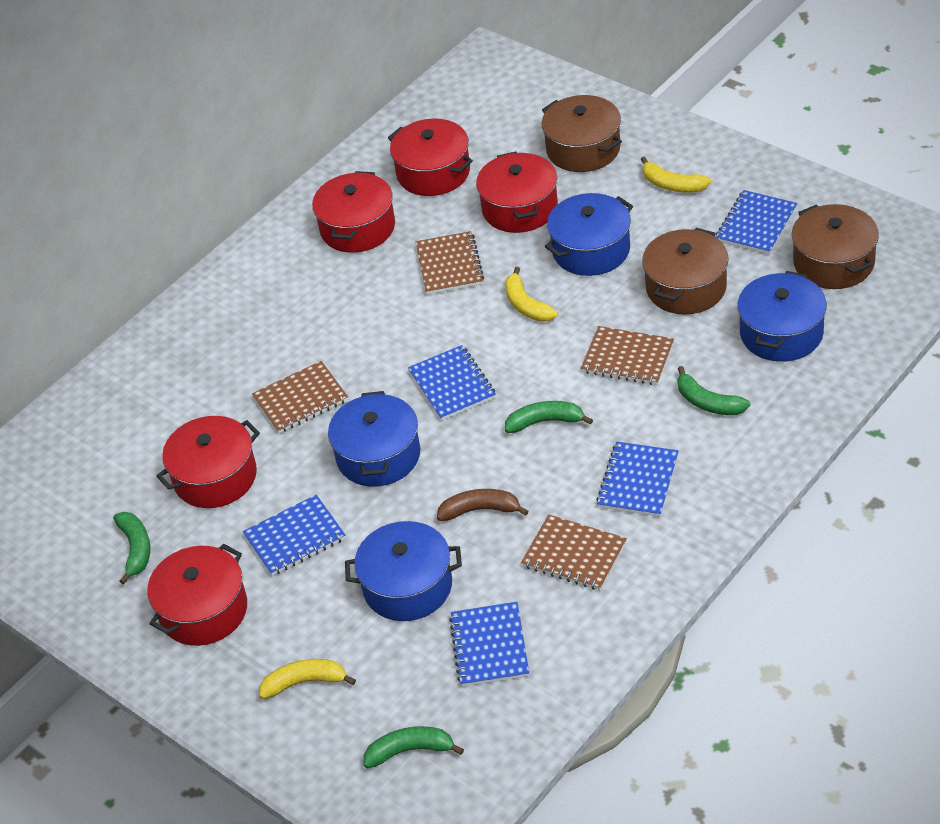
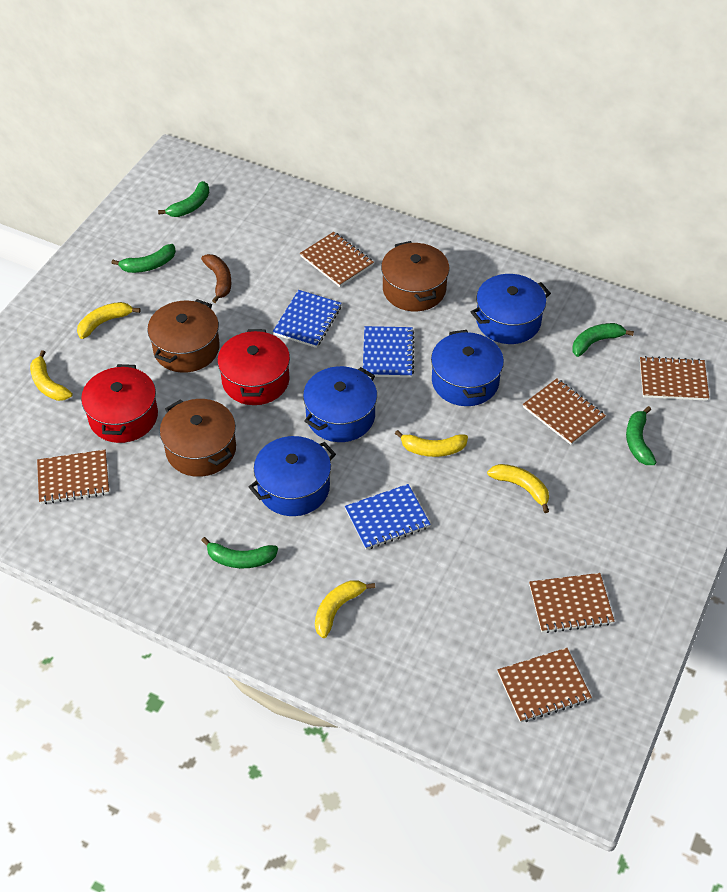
blue notebook: [243,495,346,576] [408,345,496,421] [449,602,529,687] [596,442,679,517] [716,190,797,255] = 5 -> [273,290,342,348] [345,484,431,550] [363,326,414,378] = 3
brown notebook: [252,361,348,433] [416,231,484,295] [521,514,627,590] [581,326,674,385] = 4 -> [37,450,109,504] [300,232,374,287] [497,648,592,723] [523,379,606,445] [529,573,614,633] [640,356,709,401] = 6
green banana: [113,512,151,584] [363,726,464,768] [505,401,593,433] [677,366,750,415] = 4 -> [112,244,176,273] [158,181,209,217] [201,537,278,568] [572,323,634,357] [626,406,656,465] = 5
red pot: [147,544,247,646] [156,416,260,508] [312,171,395,253] [388,119,473,196] [476,152,558,233] = 5 -> [81,364,158,443] [217,329,290,405] = 2
yellow banana: [259,659,356,699] [505,267,558,322] [641,157,711,192] = 3 -> [30,350,73,401] [77,302,140,339] [315,580,375,638] [395,430,468,457] [487,464,549,513] = 5

